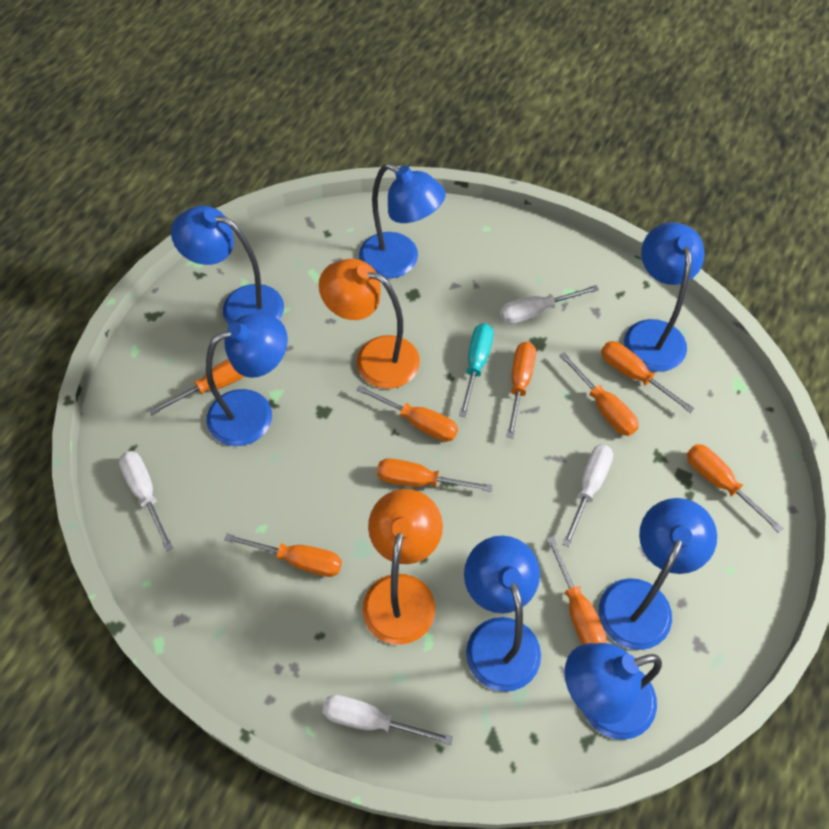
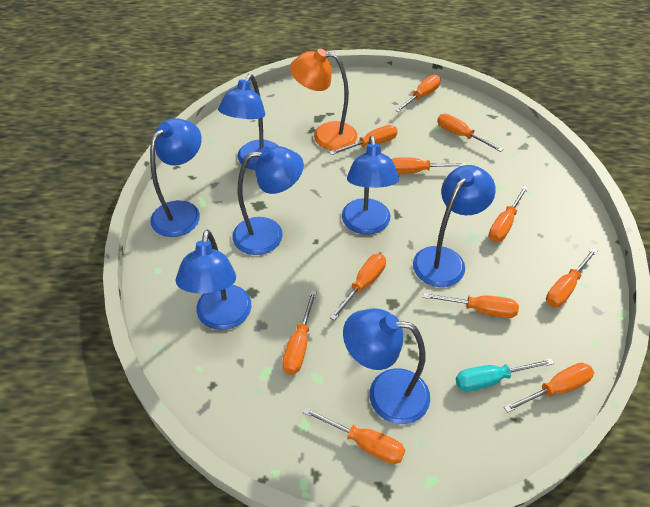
orange lamp: [319,259,420,389] [362,489,443,645] = 2 -> [290,49,357,150] = 1
orange screwdriver: [149,359,245,415] [224,533,342,577] [356,385,458,442] [377,458,493,492] [506,342,536,438] [546,536,607,645] [559,352,639,436] [601,341,695,413] [687,444,784,533] = 9 -> [282,290,317,374] [303,407,405,464] [329,125,398,155] [330,254,386,320] [391,158,466,174] [395,75,441,112] [423,293,519,318] [437,114,503,152] [489,186,528,242] [504,363,594,413] [546,248,598,307] = 11
white screwdriver: [119,451,173,551] [322,695,453,745] [500,285,599,324] [562,445,613,547] = 4 -> none = 0

